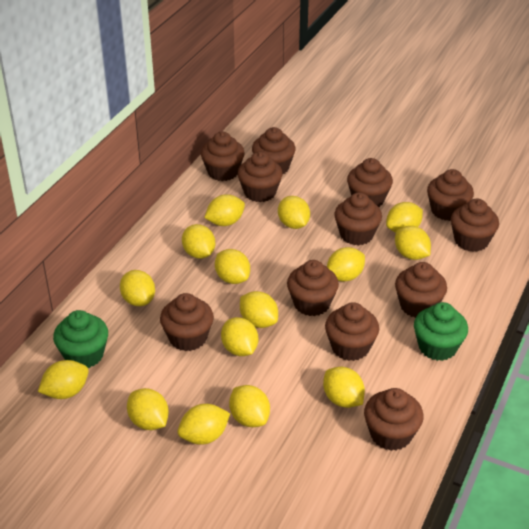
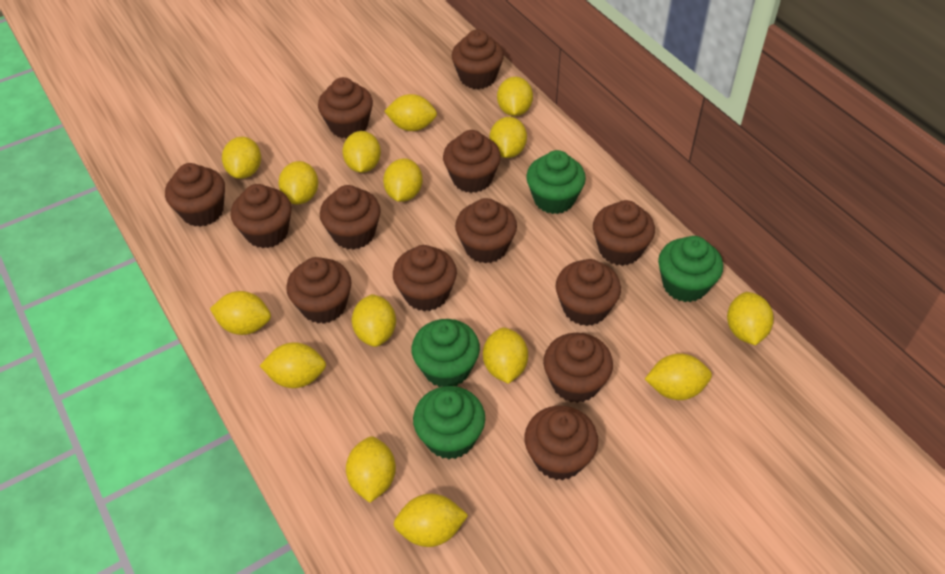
brown cupcake: [160,293,214,351] [201,132,245,181] [237,152,283,202] [252,127,296,174] [287,260,339,316] [325,302,379,361] [334,192,382,245] [347,158,393,207] [364,388,424,451] [395,262,447,318] [427,169,474,221] [451,199,499,252] = 12 -> [165,163,225,227] [231,184,292,248] [286,257,352,324] [318,77,373,139] [320,185,381,250] [393,245,457,311] [443,130,501,193] [452,29,504,89] [455,198,517,263] [524,406,598,480] [543,333,613,403] [556,259,621,326] [593,200,655,266] = 13
green cupcake: [53,310,108,368] [414,302,468,361] = 2 -> [412,319,480,387] [413,386,485,459] [526,150,586,214] [658,236,723,302] = 4

